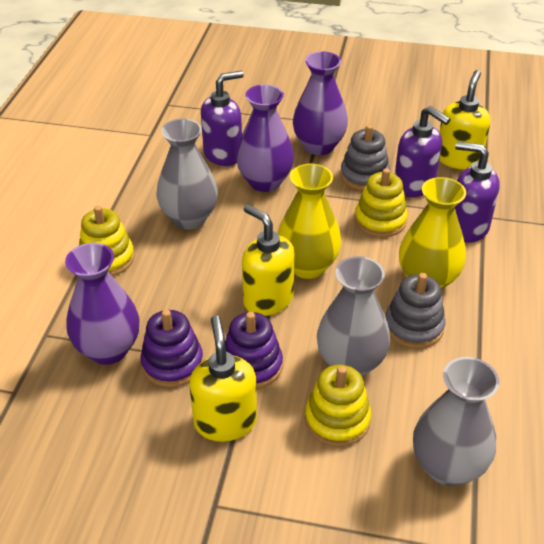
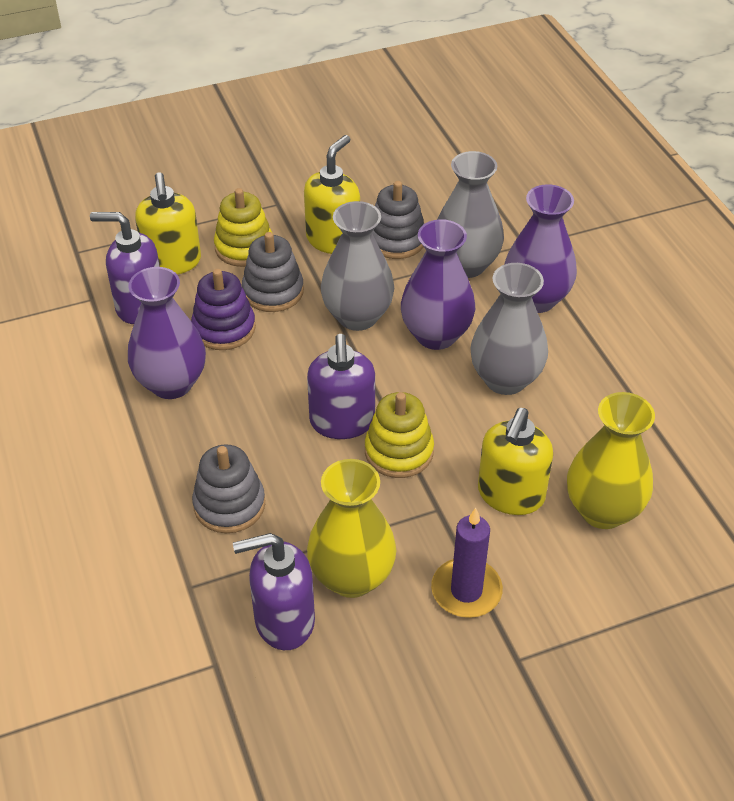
grey stacking toy: [340,125,390,191] [386,273,445,349] = 2 -> [192,444,265,533] [242,232,304,312] [372,181,424,259] = 3
purple candle: none = 0 -> [431,508,503,618] = 1
purple stacking toy: [140,309,203,387] [225,312,283,389] = 2 -> [191,269,256,350] = 1
yellow stacking toy: [79,205,135,276] [305,365,371,447] [355,168,408,237] = 3 -> [214,188,272,267] [365,392,434,478] = 2

